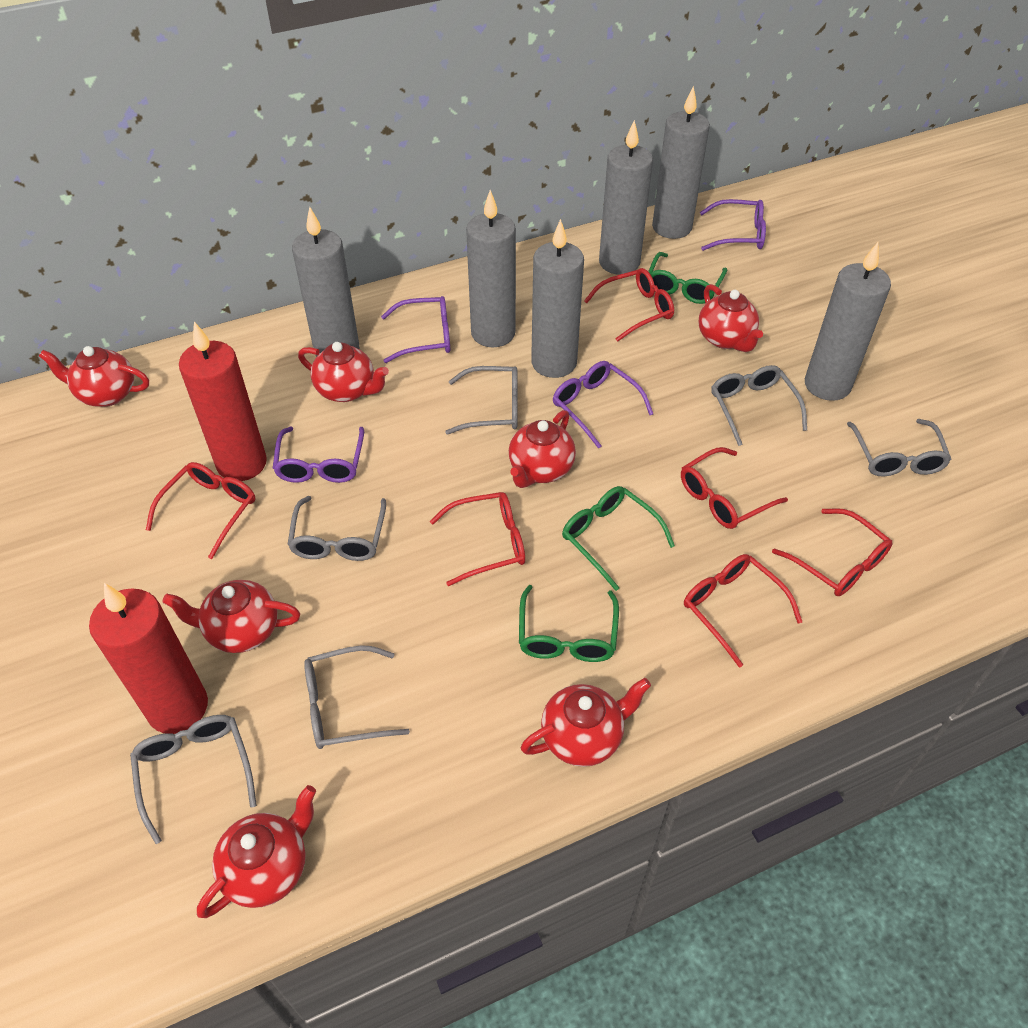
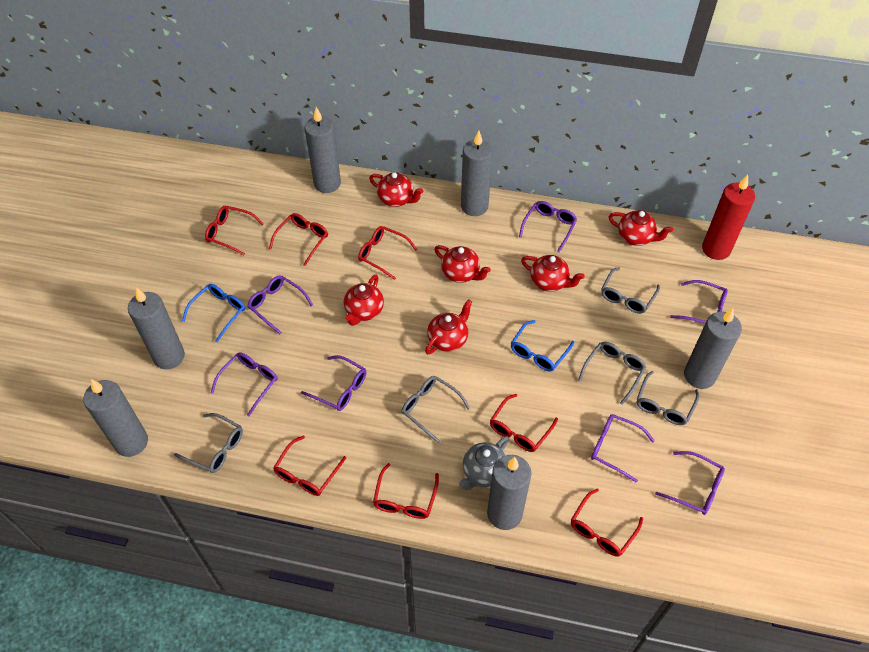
blue glasses: none = 0 -> [182,284,245,342] [511,320,574,371] = 2
green glasses: [519,585,619,662] [562,486,675,591] [648,252,728,304] = 3 -> none = 0
grey glasses: [130,715,257,844] [288,496,386,561] [304,645,410,749] [446,366,517,434] [711,365,807,446] [847,419,951,476] = 6 -> [174,413,243,473] [402,376,470,443] [578,342,646,405] [601,267,660,314] [637,371,699,425] = 5
grey teapot: none = 0 -> [459,436,509,490] = 1
purple glasses: [273,427,364,483] [381,296,450,363] [553,361,653,449] [700,199,766,251] = 4 -> [211,353,278,416] [247,276,313,334] [301,355,366,411] [519,201,577,252] [591,414,655,483] [655,451,725,515] [670,280,728,324] = 7
red candle: [89,583,208,734] [179,322,267,481] = 2 -> [702,175,755,260] = 1
red glasses: [146,462,255,559] [430,492,525,586] [584,268,674,342] [681,447,788,529] [684,554,802,668] [772,508,892,596] = 6 -> [205,206,264,255] [269,213,328,266] [273,436,346,496] [358,226,418,280] [373,463,439,519] [490,394,558,452] [571,488,643,556] = 7
red teapot: [39,346,149,407] [162,580,300,653] [197,785,316,918] [298,342,389,402] [509,410,576,488] [521,678,651,767] [698,284,763,352] = 7 -> [344,275,384,326] [369,172,423,207] [425,299,472,354] [434,245,491,283] [521,255,585,292] [609,210,673,246] = 6

